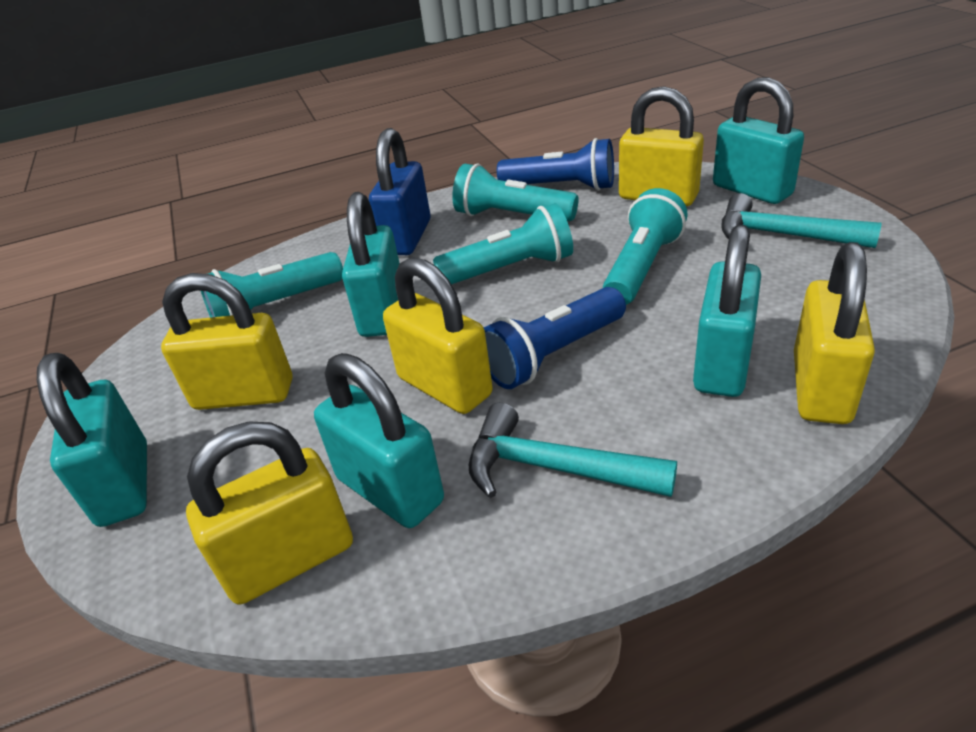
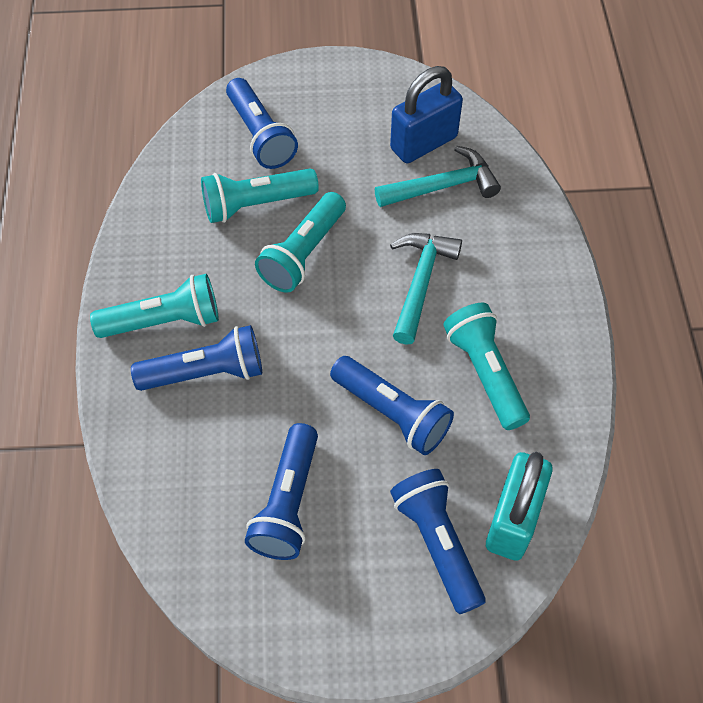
blue flashlight: [484,287,626,389] [497,138,614,191] = 2 -> [131,325,262,391] [226,78,298,169] [245,423,318,560] [330,356,454,455] [390,469,485,614] = 5
turquoise padlock: [37,353,147,527] [314,353,444,528] [342,192,400,337] [693,225,761,397] [713,77,804,204] = 5 -> [486,452,553,561] = 1
yellow padlock: [161,273,292,410] [186,422,353,605] [383,257,493,414] [619,86,704,206] [794,242,875,424] = 5 -> none = 0

